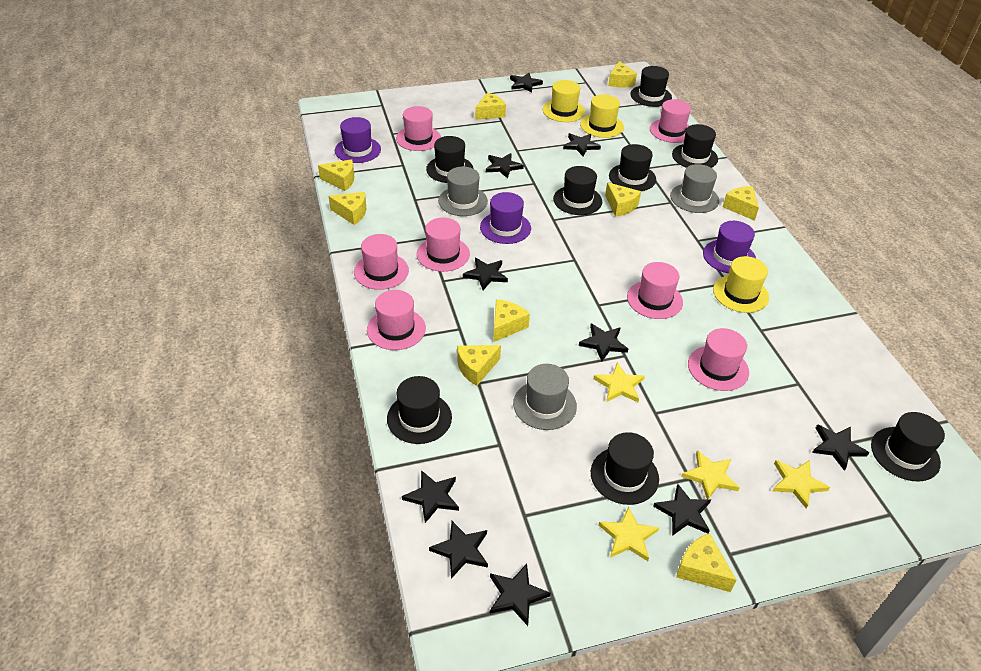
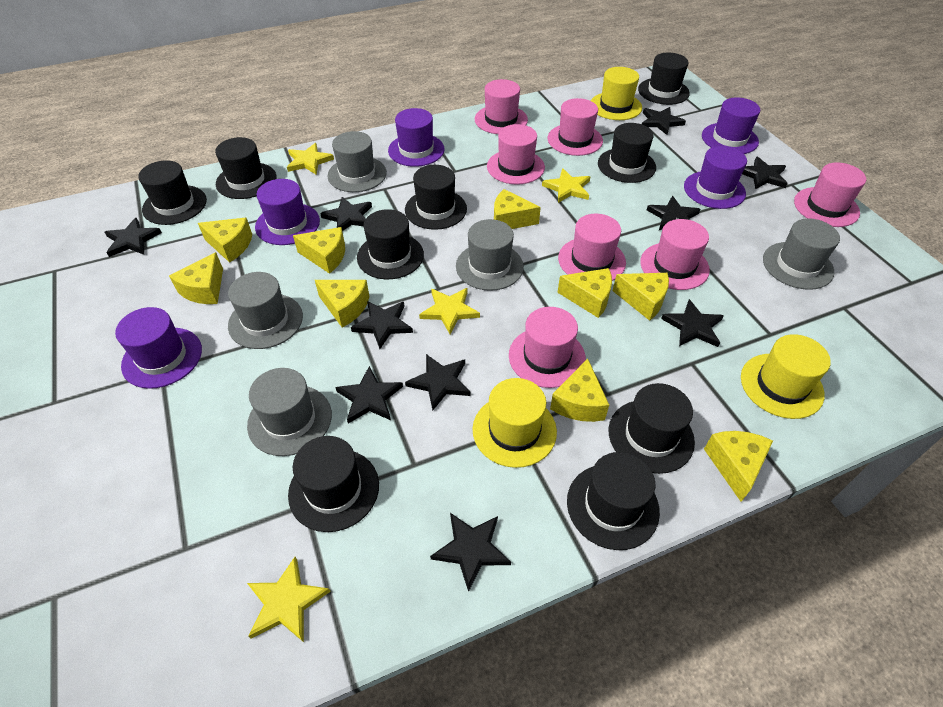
black hat: [387,376,452,444] [426,136,474,183] [553,166,602,215] [591,432,659,505] [609,144,656,191] [630,66,672,107] [672,124,718,168] [871,412,945,482] = 8 -> [138,160,207,225] [215,137,276,199] [288,436,379,532] [357,209,424,279] [405,165,467,230] [567,452,660,550] [598,123,656,183] [608,383,695,474] [638,53,690,105] = 9
grey hat: [438,167,488,216] [513,364,577,430] [670,164,719,213] = 3 -> [228,272,303,349] [247,368,332,456] [327,131,387,192] [456,219,524,291] [763,218,840,290] = 5
purple hat: [335,117,381,163] [480,192,531,244] [703,221,756,273] = 3 -> [115,307,202,389] [255,179,320,245] [388,108,444,167] [684,146,747,209] [702,97,760,154] = 5

